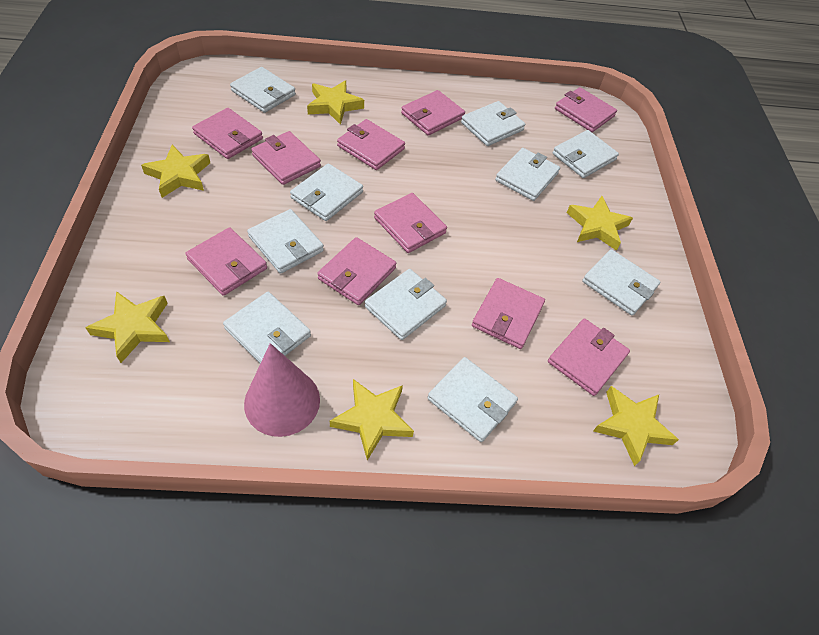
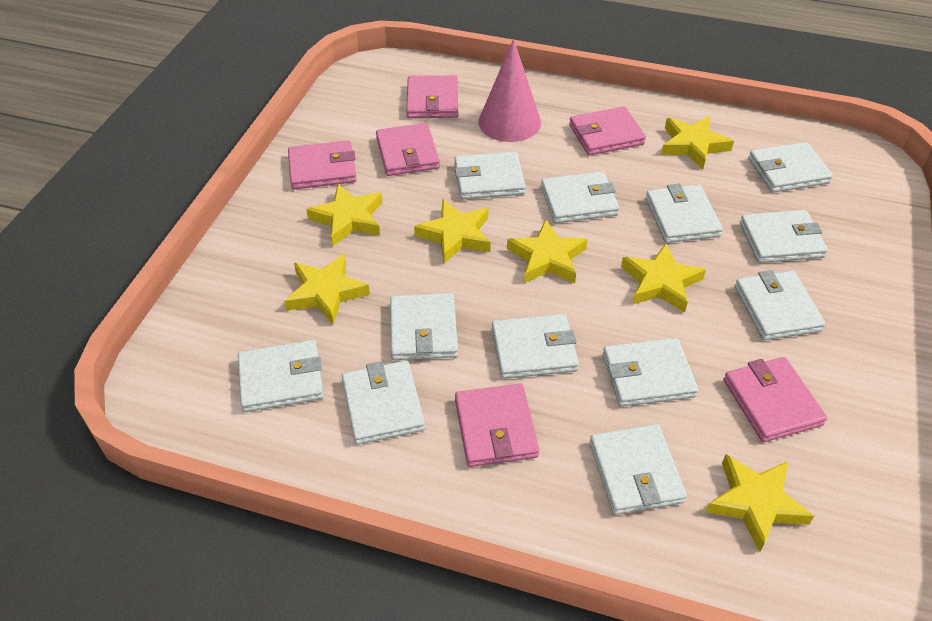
pink wallet: [185,227,267,296] [192,108,263,159] [251,131,321,185] [317,237,396,305] [337,119,405,170] [374,193,447,253] [401,90,465,136] [472,278,545,349] [548,319,630,396] [555,87,617,132] = 10 -> [288,140,357,189] [376,123,440,176] [406,75,458,118] [455,384,539,467] [569,107,646,155] [724,357,827,442] = 6
white wallet: [223,292,311,363] [230,67,296,113] [247,209,324,274] [290,163,363,221] [365,269,447,340] [427,357,518,442] [461,101,525,146] [495,148,560,201] [553,130,619,178] [582,249,660,316] = 10 -> [238,340,324,412] [342,361,425,445] [390,293,458,361] [454,152,526,199] [492,314,579,379] [541,171,619,223] [590,424,687,515] [603,338,698,407] [646,184,723,243] [735,270,826,340] [740,210,828,263] [748,142,833,192] = 12
yellow star: [85,291,170,363] [141,145,210,198] [307,80,364,125] [330,379,414,461] [567,196,633,251] [593,386,679,466] = 6 -> [284,254,370,325] [306,184,383,246] [414,200,491,263] [507,220,588,283] [621,243,706,313] [661,116,734,169] [705,454,814,552] = 7

